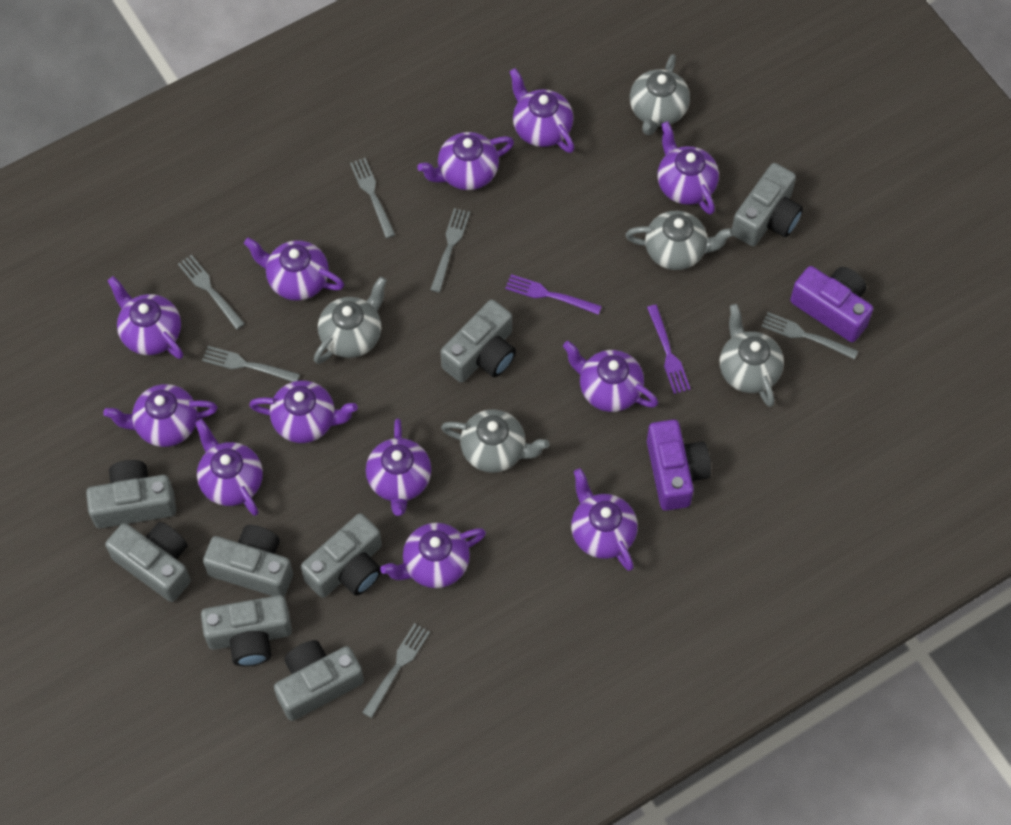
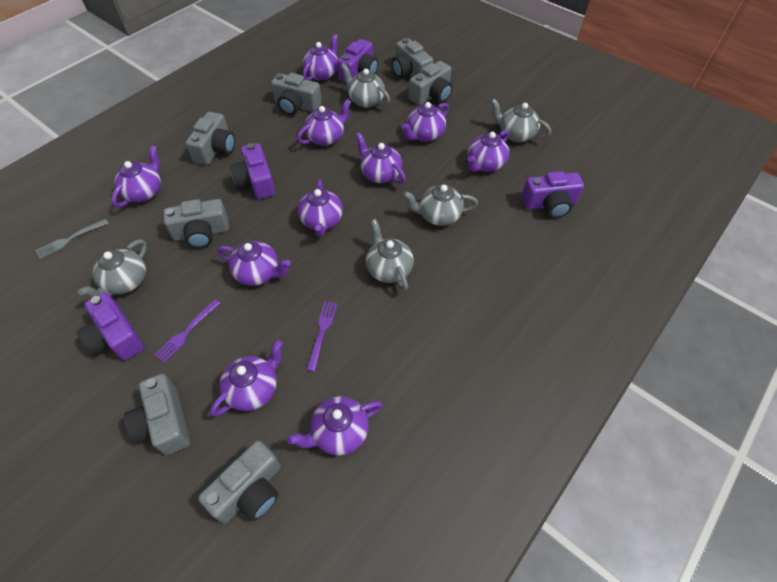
grey camera: [86,460,176,529] [105,522,191,602] [201,595,292,666] [203,525,293,596] [274,640,364,721] [301,513,382,598] [441,299,516,383] [732,163,803,246] = 8 -> [124,374,190,455] [163,199,229,248] [186,112,235,165] [198,440,281,523] [271,73,322,115] [392,38,433,78] [409,61,453,105] = 7
grey fork: [178,255,245,329] [202,346,300,382] [350,158,395,238] [362,623,430,718] [430,208,470,293] [761,312,858,360] = 6 -> [35,219,108,259] = 1
purple camera: [647,419,711,511] [790,266,873,342] = 2 -> [77,292,145,360] [230,143,275,199] [337,39,378,82] [522,171,584,218] = 4
purple teapot: [103,384,218,447] [107,276,183,359] [195,419,263,516] [244,238,344,301] [249,380,358,443] [366,418,431,516] [380,523,486,588] [417,132,514,190] [509,68,575,153] [563,341,658,412] [571,468,638,571] [657,121,719,215] = 12 -> [111,145,161,207] [210,340,283,416] [218,241,291,286] [287,396,383,456] [297,99,351,146] [298,179,343,237] [303,34,338,81] [355,132,406,184] [401,102,449,142] [468,130,509,172] = 10

